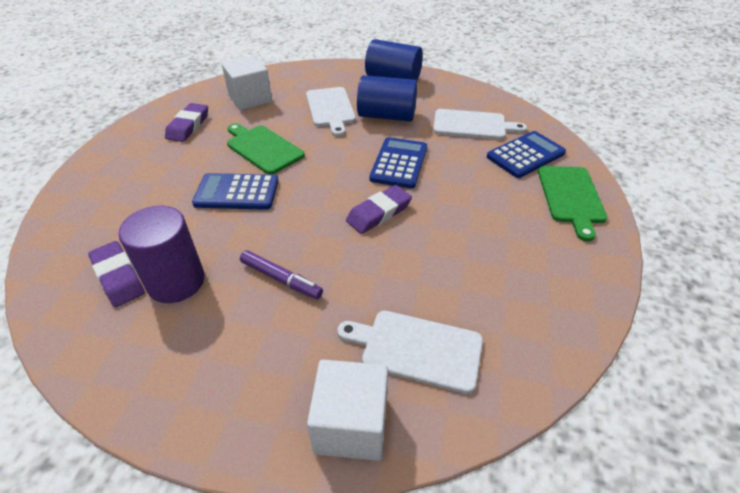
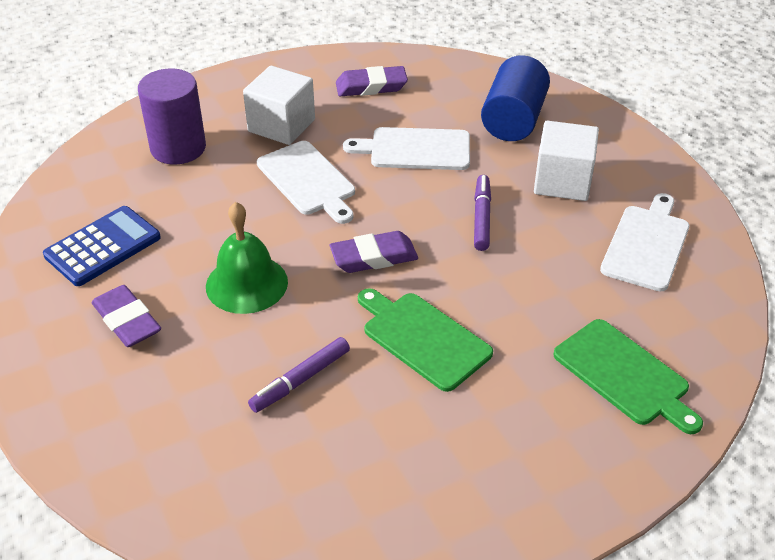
blue calculator: [192,173,279,210] [369,137,427,189] [487,131,566,178] = 3 -> [43,206,161,286] = 1
blue cylinder: [357,75,417,121] [365,39,423,80] = 2 -> [481,55,550,141] = 1
green bell: none = 0 -> [206,202,288,314] = 1
purple marker: [240,250,323,299] = 1 -> [248,337,350,413] [474,175,491,251] = 2

